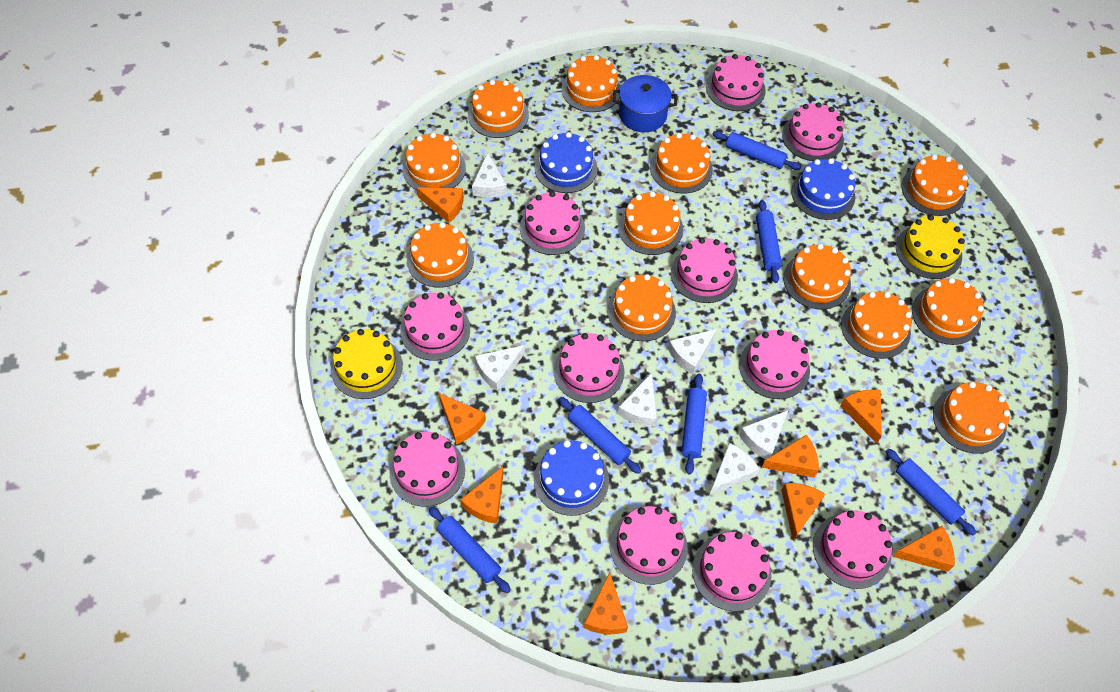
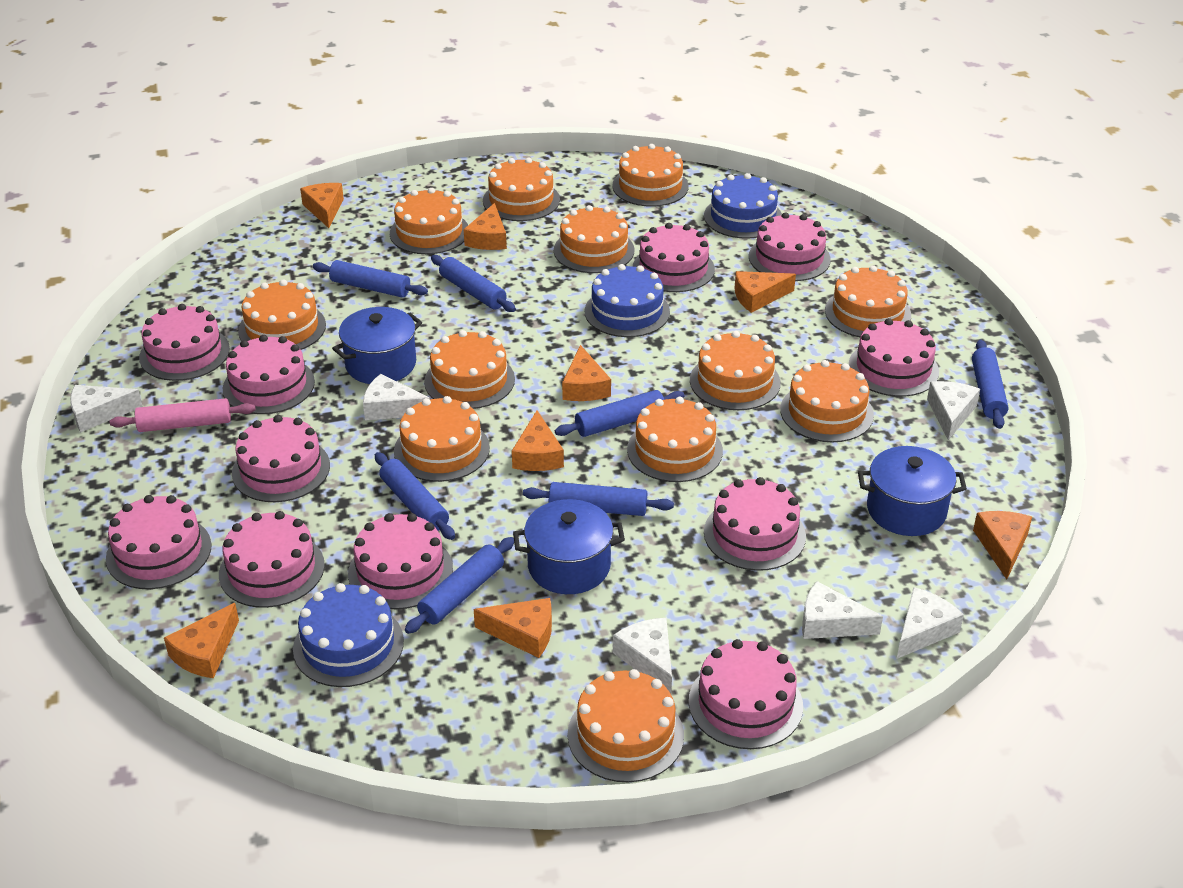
blue pot: [613,75,677,132] = 1 -> [332,307,422,384] [513,499,625,594] [858,446,967,536] = 3
blue rolling pin: [429,506,511,593] [559,397,641,474] [681,374,707,474] [712,131,801,170] [756,200,782,283] [886,448,976,536] = 6 -> [313,260,428,298] [375,452,455,540] [405,537,514,634] [431,255,516,312] [523,482,674,516] [555,390,685,437] [972,339,1008,429] = 7
pink rolling pin: none = 0 -> [110,398,256,432] = 1
yellow cake: [331,329,403,399] [896,215,965,279] = 2 -> none = 0

